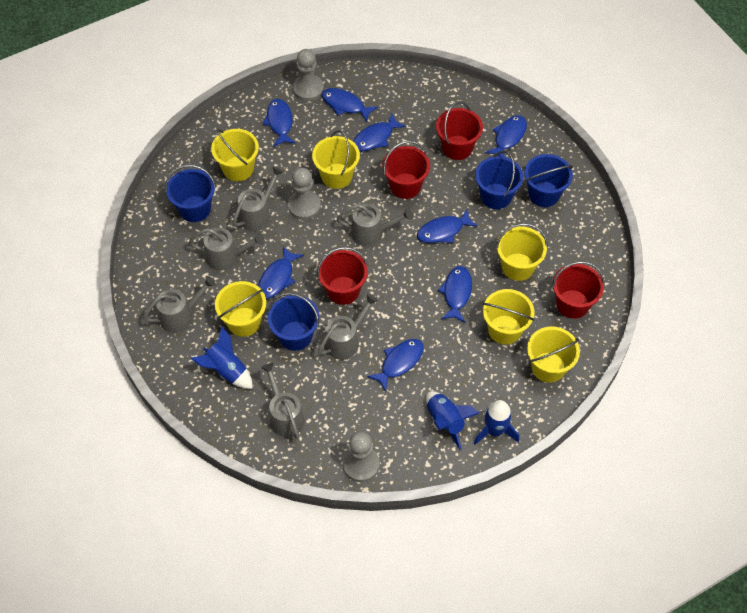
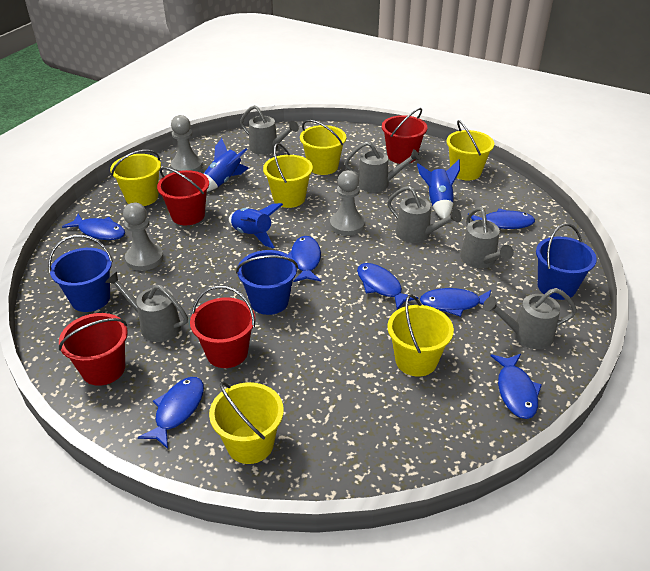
blue bucket: [165,165,216,222] [268,293,319,351] [475,151,524,209] [524,154,573,207] = 4 -> [48,235,113,312] [236,250,298,315] [536,224,597,300] = 3
blue fish: [258,246,304,299] [263,99,296,147] [322,88,378,122] [353,114,406,151] [367,339,424,392] [417,208,478,243] [438,266,472,323] [485,115,527,157] = 8 -> [62,214,125,240] [138,377,204,449] [288,236,321,282] [357,263,419,310] [420,288,491,317] [468,208,535,229] [490,354,542,419] = 7

